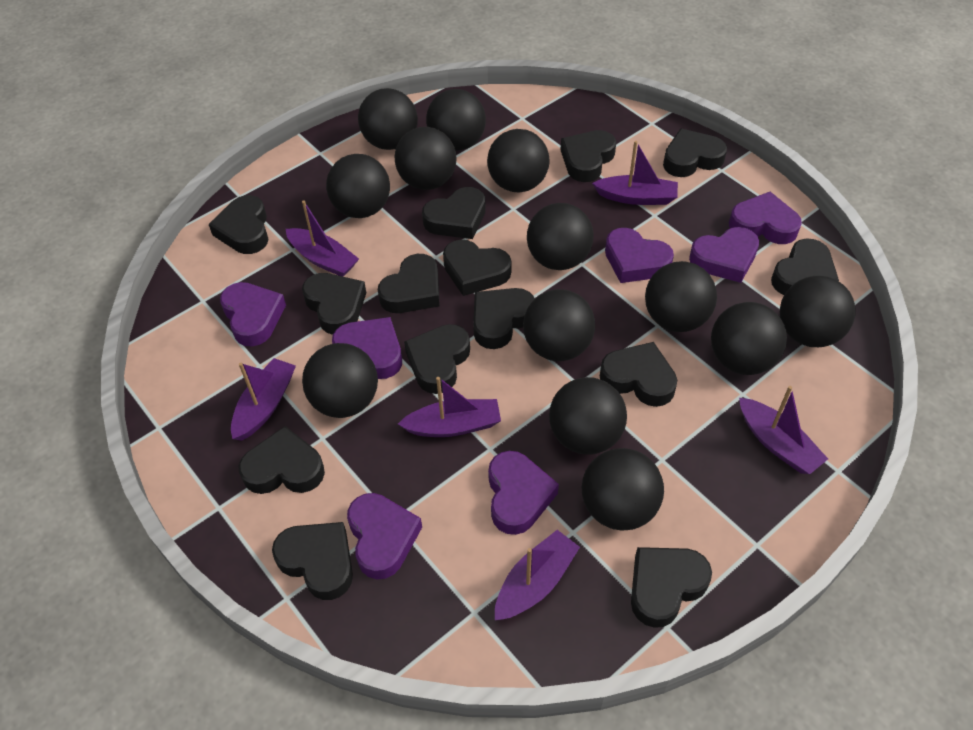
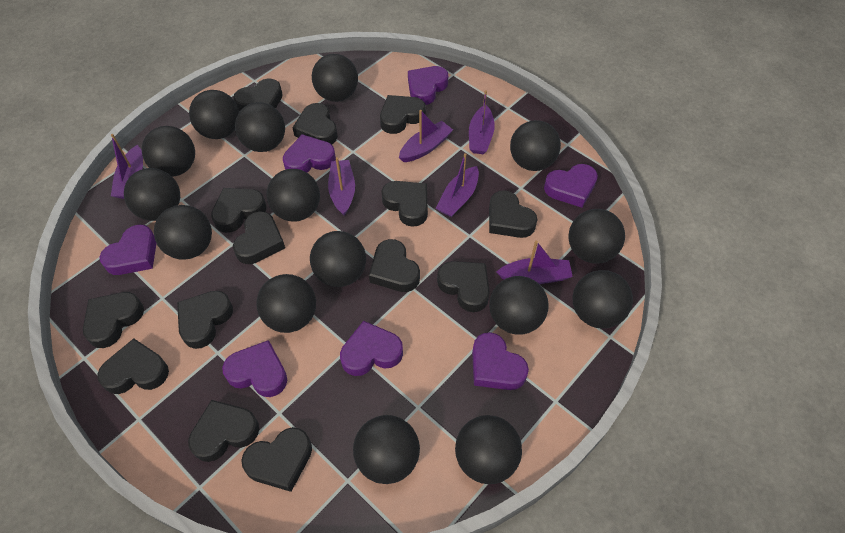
black ball: [302,343,378,418] [326,154,390,218] [358,88,418,150] [395,127,456,190] [426,89,486,151] [487,129,550,193] [523,289,595,361] [527,203,594,270] [549,377,627,455] [582,448,664,530] [645,261,717,332] [711,302,787,375] [780,276,855,347] = 13 -> [124,168,180,221] [142,126,195,177] [154,205,212,260] [189,90,239,139] [235,102,285,152] [256,274,316,333] [267,169,320,222] [310,231,366,287] [312,54,358,102] [353,415,420,484] [455,415,522,484] [489,276,549,335] [510,120,561,171] [568,209,625,264] [573,270,633,329] = 15

